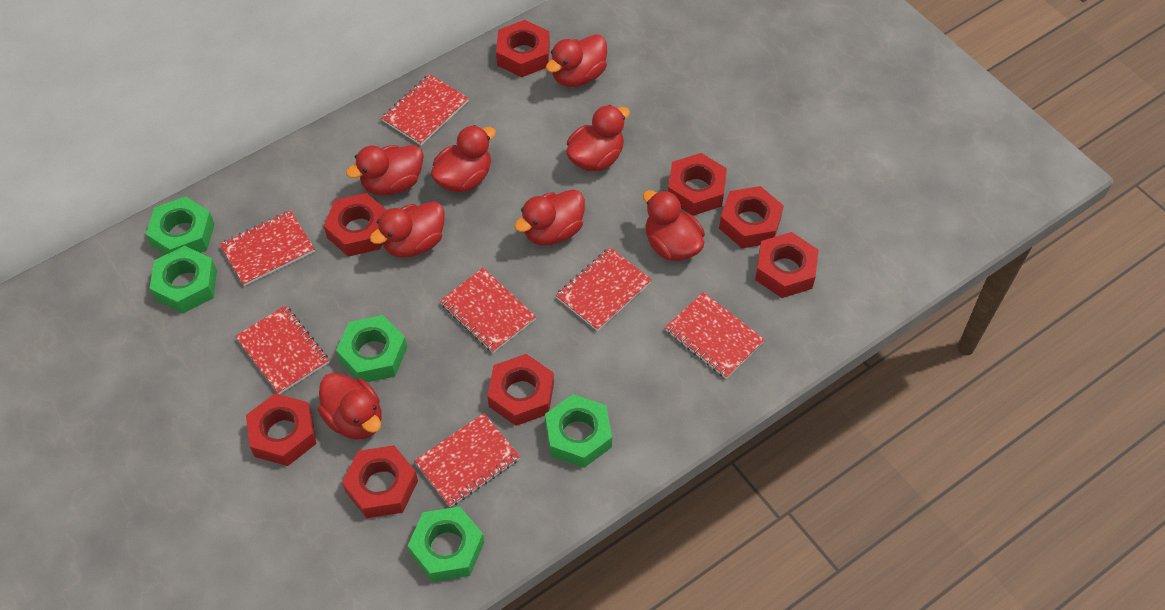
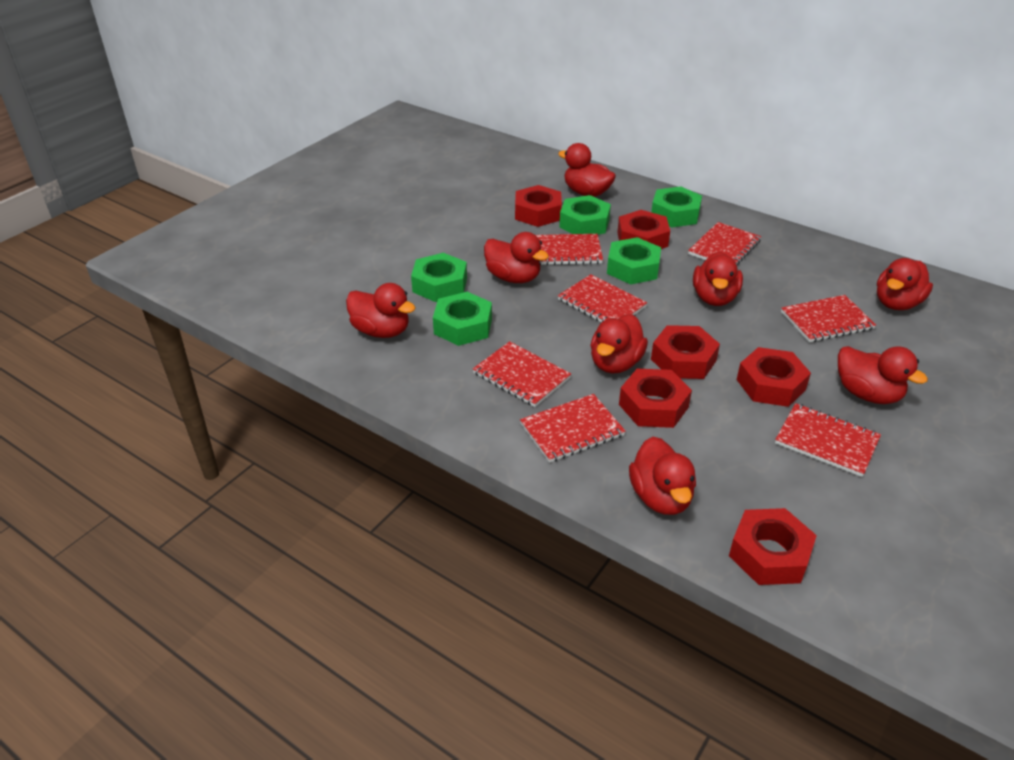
red nut: [246,393,316,466] [324,193,386,257] [342,445,418,518] [487,354,554,426] [496,20,550,77] [668,153,727,216] [719,186,784,248] [755,232,819,298] = 8 -> [515,185,562,227] [617,210,670,249] [619,369,692,428] [651,325,720,379] [729,508,817,585] [737,347,811,407] = 6

